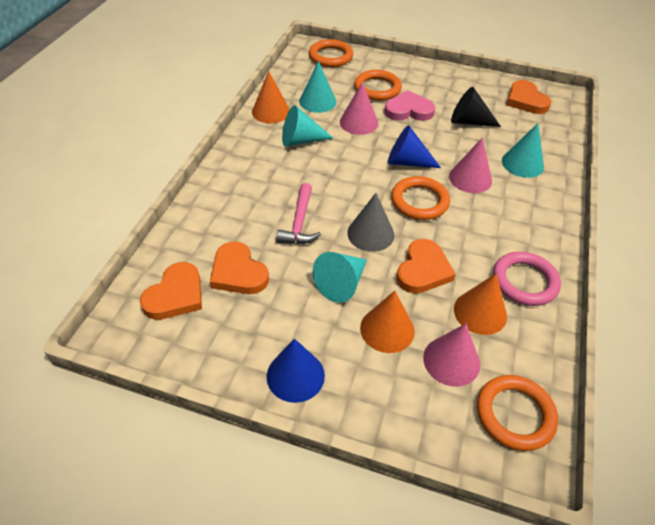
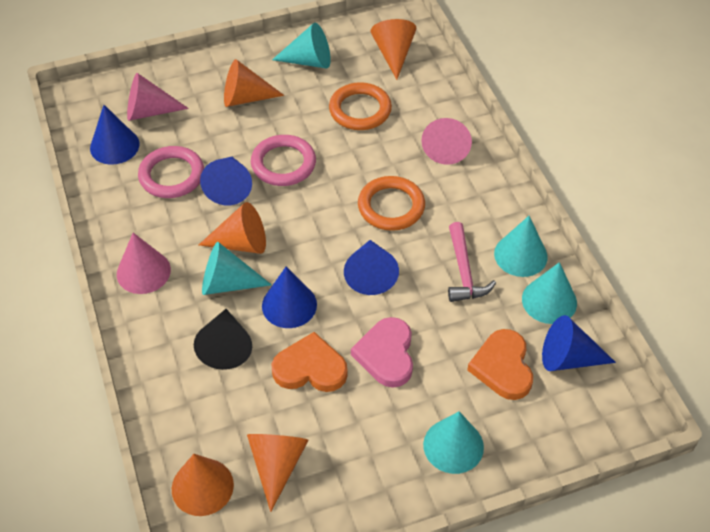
blue cone: [267,339,325,403] [388,125,441,168] = 2 -> [90,105,140,165] [200,157,252,205] [262,267,317,328] [344,240,399,295] [542,315,616,371] = 5
grey cone: [347,193,394,252] = 1 -> none = 0
orange cone: [252,71,290,123] [360,291,415,353] [454,273,507,335] = 3 -> [172,454,234,516] [199,202,266,254] [224,59,284,107] [247,434,309,512] [371,19,416,80] = 5
orange heart: [140,262,202,320] [210,241,269,294] [396,239,456,293] [507,80,551,114] = 4 -> [272,332,348,392] [467,329,533,400] = 2
orange ring: [309,39,353,67] [354,70,402,101] [391,176,450,220] [477,375,558,451] = 4 -> [329,82,392,130] [358,176,425,231] = 2
pink ring: [493,252,561,306] = 1 -> [138,146,204,198] [251,135,316,186] = 2
turquoise cone: [282,105,333,147] [299,61,336,113] [313,252,367,303] [502,123,544,178] = 4 -> [202,242,272,295] [272,23,331,69] [423,411,484,474] [494,216,548,277] [522,262,577,324] = 5

